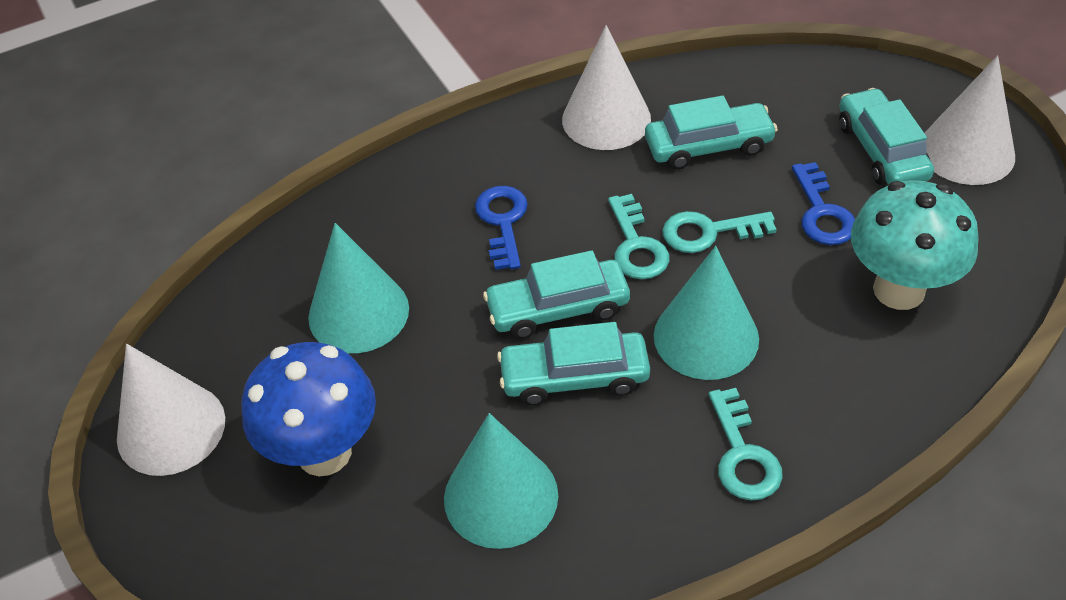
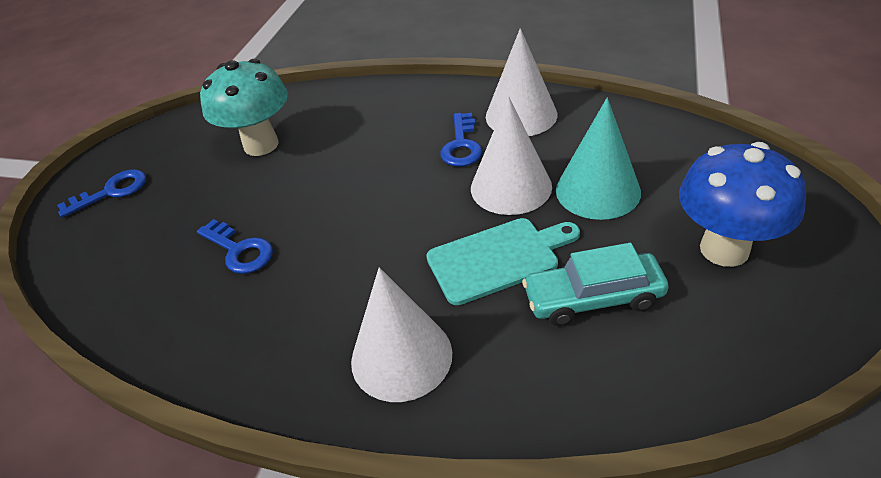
blue key: [475,186,528,270] [792,162,855,245] = 2 -> [57,169,146,218] [197,219,273,274] [440,113,482,167] = 3
turquoise car: [483,250,630,339] [497,322,650,405] [645,95,778,170] [839,88,934,185] = 4 -> [522,243,669,326] = 1
turquoise cone: [308,223,409,353] [444,413,558,549] [654,246,759,380] = 3 -> [556,98,641,220] = 1
turquoise cutting board: none = 0 -> [426,218,580,305] = 1
turquoise key: [608,194,670,279] [662,211,777,253] [708,388,783,500] = 3 -> none = 0

